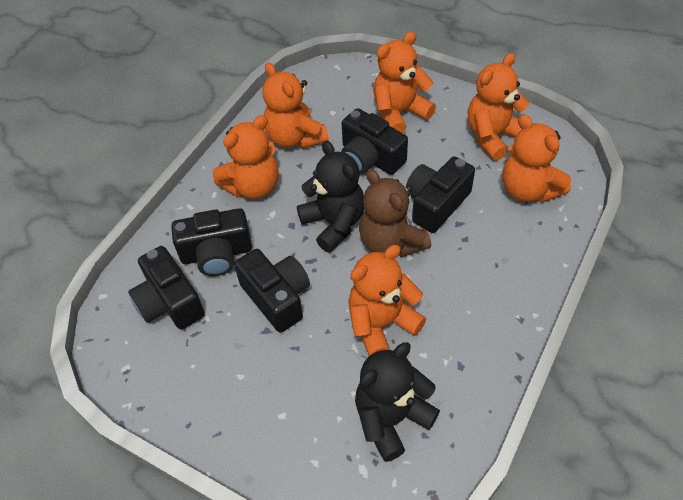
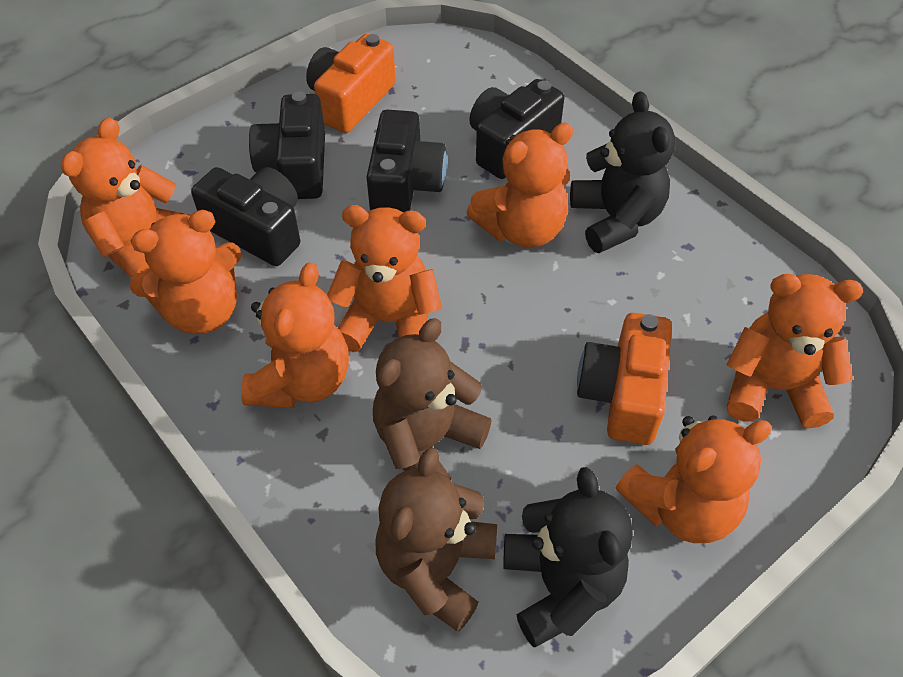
black camera: [128,246,205,330] [171,208,252,276] [234,249,310,333] [341,108,408,175] [406,156,475,233] = 5 -> [191,167,300,266] [249,91,325,199] [366,110,447,213] [469,79,564,179] = 4
brown teddy bear: [359,169,431,257] = 1 -> [373,318,492,480] [375,447,497,632] = 2
orange camera: none = 0 -> [306,34,396,133] [577,313,672,445] = 2
orange teddy bear: [213,115,279,199] [262,63,329,149] [348,245,426,356] [373,31,436,133] [468,53,529,161] [503,114,571,202] = 6 -> [61,118,191,278] [129,210,242,334] [241,262,349,408] [327,205,442,352] [466,123,573,248] [615,415,772,543] [727,274,863,428] = 7

